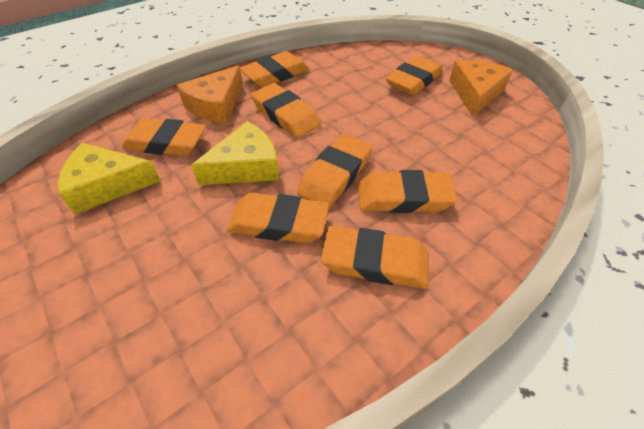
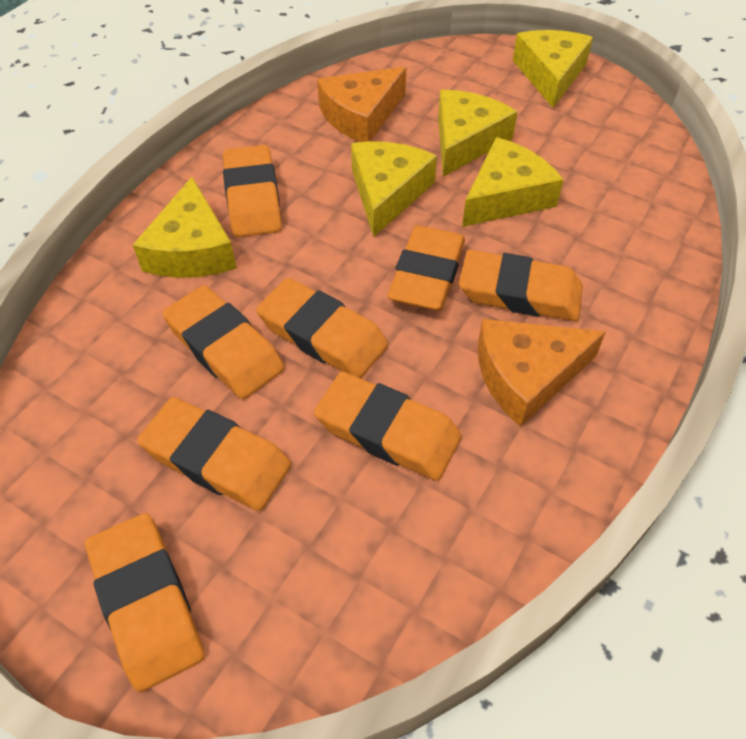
yellow cheese: [58,143,160,214] [191,121,280,185] = 2 -> [133,177,236,278] [351,141,437,237] [438,90,518,177] [462,137,564,227] [513,30,593,108] = 5

